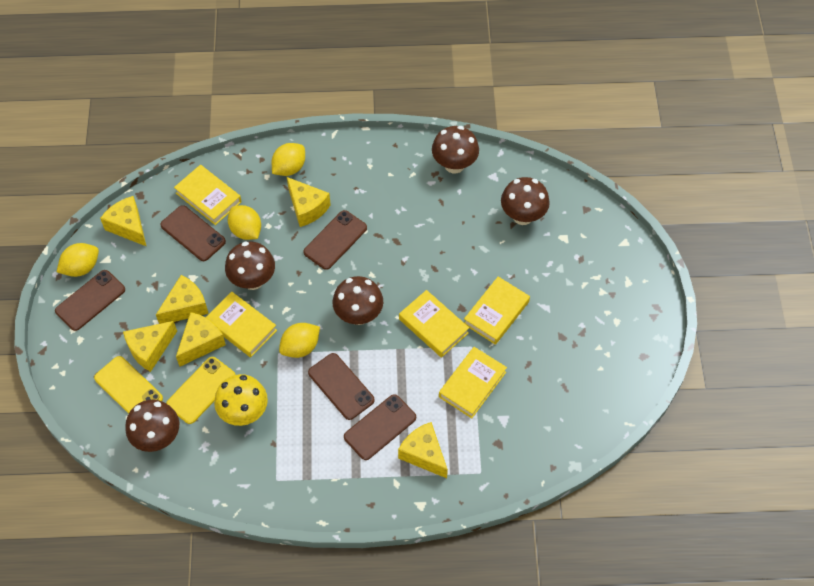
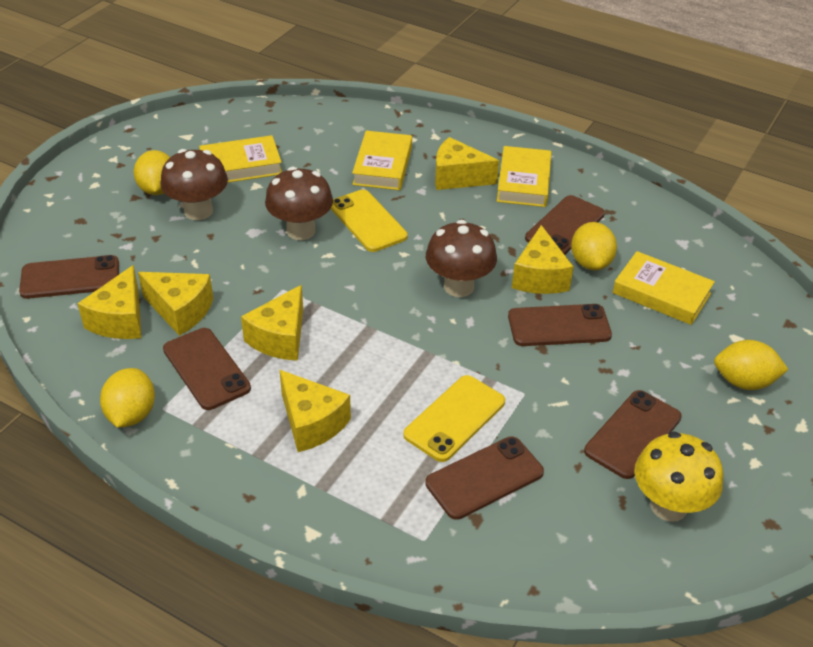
brown mushroom: [125,400,179,452] [225,241,275,290] [333,276,383,325] [432,126,479,174] [501,177,550,225] = 5 -> [160,149,228,220] [265,167,333,240] [426,220,497,297] = 3
brown phone: [55,270,125,331] [160,205,226,261] [303,210,367,270] [308,353,375,420] [344,394,416,460] = 5 -> [19,255,119,299] [163,328,251,410] [425,436,544,520] [508,304,612,346] [525,195,605,255] [584,390,682,479] = 6
yellow book: [174,165,242,225] [206,292,277,357] [399,290,469,358] [439,347,507,418] [464,277,530,345] = 5 -> [199,135,282,183] [352,131,412,190] [497,146,552,207] [612,251,715,325] = 4

